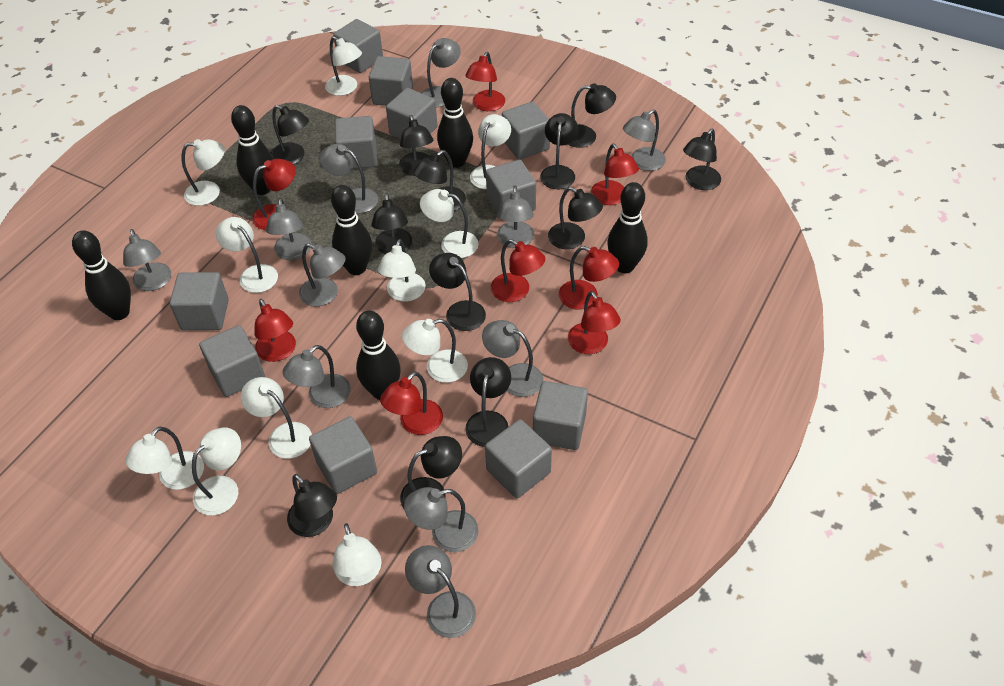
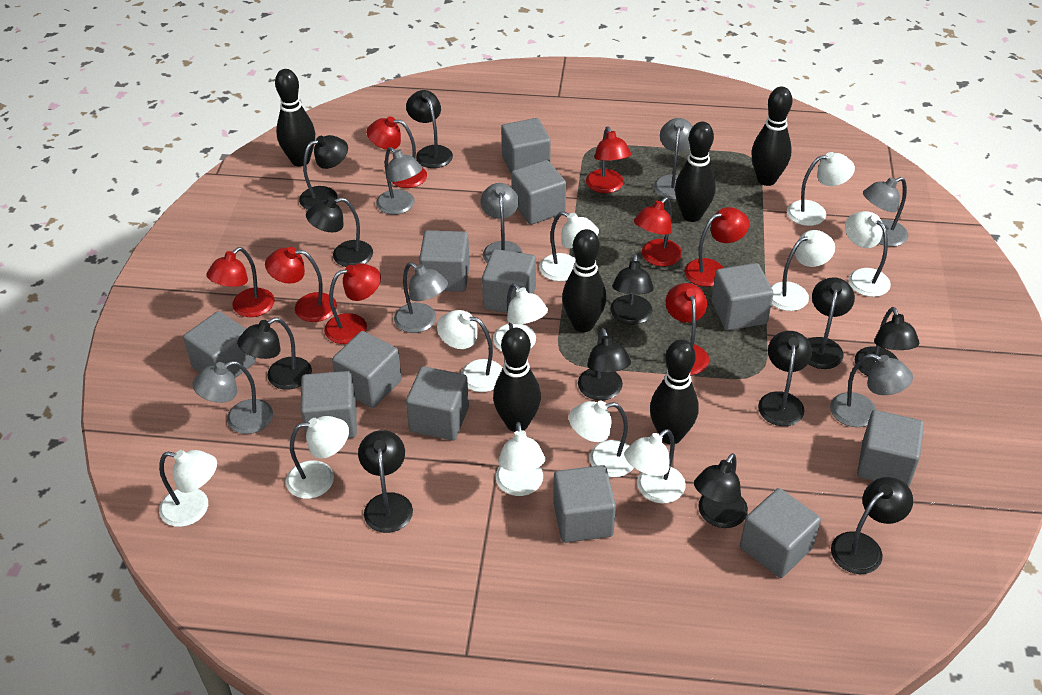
grey cube: [170,272,229,330] [199,325,265,397] [309,416,377,494] [333,19,383,73] [335,116,377,169] [369,56,413,106] [386,88,438,139] [485,419,552,499] [486,160,536,221] [502,102,550,160] [533,381,588,450] = 11 -> [183,311,256,378] [300,371,357,438] [332,331,402,408] [406,366,469,440] [419,230,470,292] [482,249,536,313] [501,118,551,173] [511,160,566,224] [553,465,616,543] [712,263,774,330] [740,488,821,578] [857,410,924,487] = 12
grey lamp: [123,229,171,291] [266,198,312,260] [283,345,351,408] [299,244,346,306] [319,144,378,213] [404,487,479,552] [405,545,476,638] [422,38,461,107] [482,320,543,397] [497,186,534,248] [623,109,666,171] = 11 -> [192,361,273,434] [376,147,422,215] [394,262,448,333] [481,183,523,263] [654,118,693,199] [830,354,913,427] [863,177,908,247] = 7

